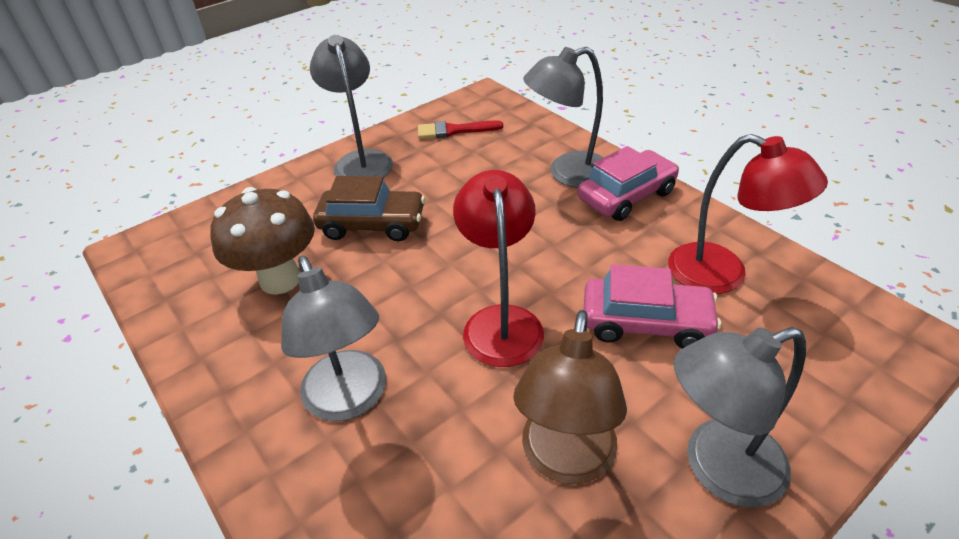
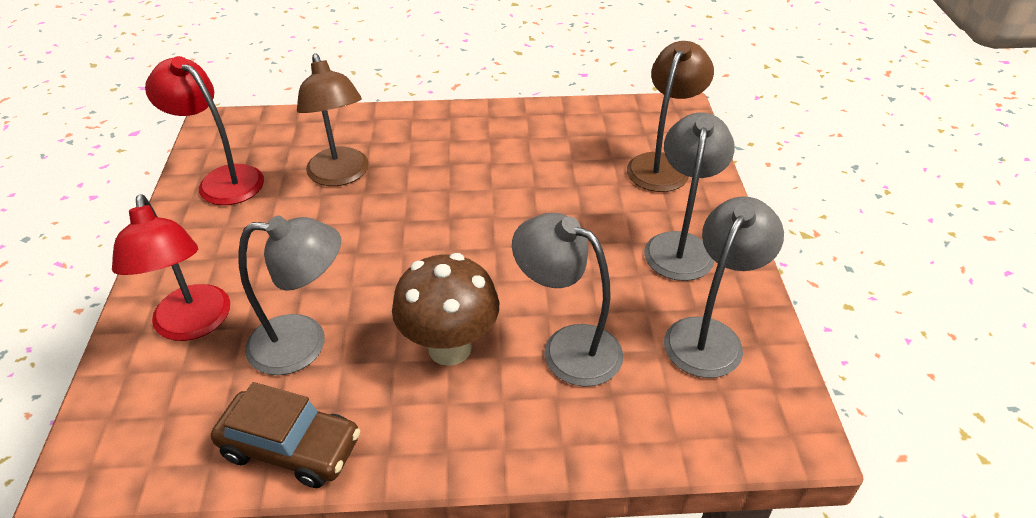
brown lamp: [513,310,627,484] = 1 -> [297,53,369,186] [627,41,714,192] = 2
pink car: [578,146,679,221] [584,264,721,348] = 2 -> none = 0
red brush: [418,120,503,139] = 1 -> none = 0

